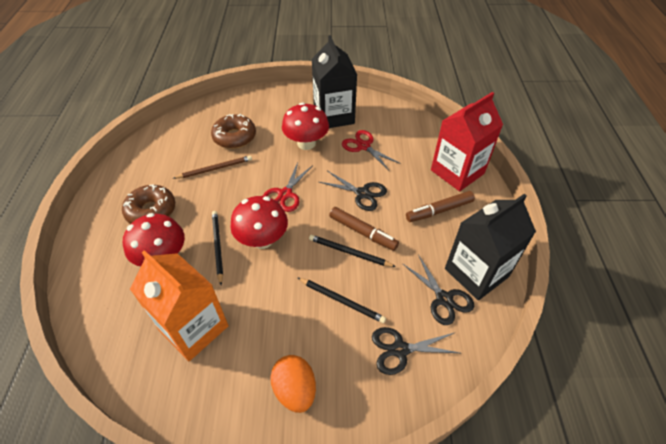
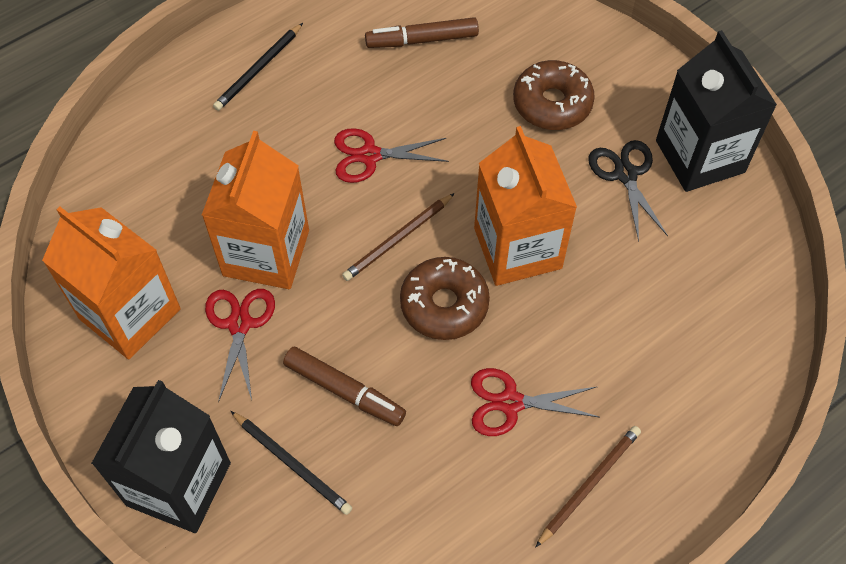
black pencil: [212,211,223,285] [298,278,386,323] [309,235,396,267] = 3 -> [213,23,303,111] [231,411,352,515] = 2
black scissors: [319,171,387,211] [372,327,460,375] [403,254,474,325] = 3 -> [589,140,668,242] = 1
brown pencil: [173,156,252,179] = 1 -> [342,193,455,281] [536,426,641,547] = 2
orange carton: [130,250,229,361] = 1 -> [42,207,181,359] [202,131,309,289] [474,126,577,286] = 3
orange egg: [270,355,316,413] = 1 -> none = 0
red carton: [431,92,503,191] = 1 -> none = 0
red mushroom: [123,213,185,266] [230,196,288,249] [282,103,329,150] = 3 -> none = 0
red scissors: [263,162,313,212] [342,130,401,170] = 2 -> [205,289,275,403] [334,128,449,183] [471,368,599,436] = 3

